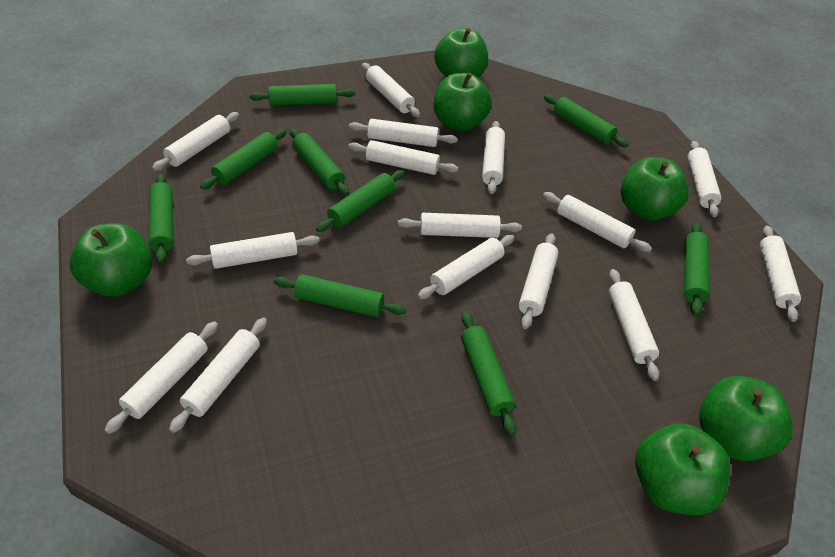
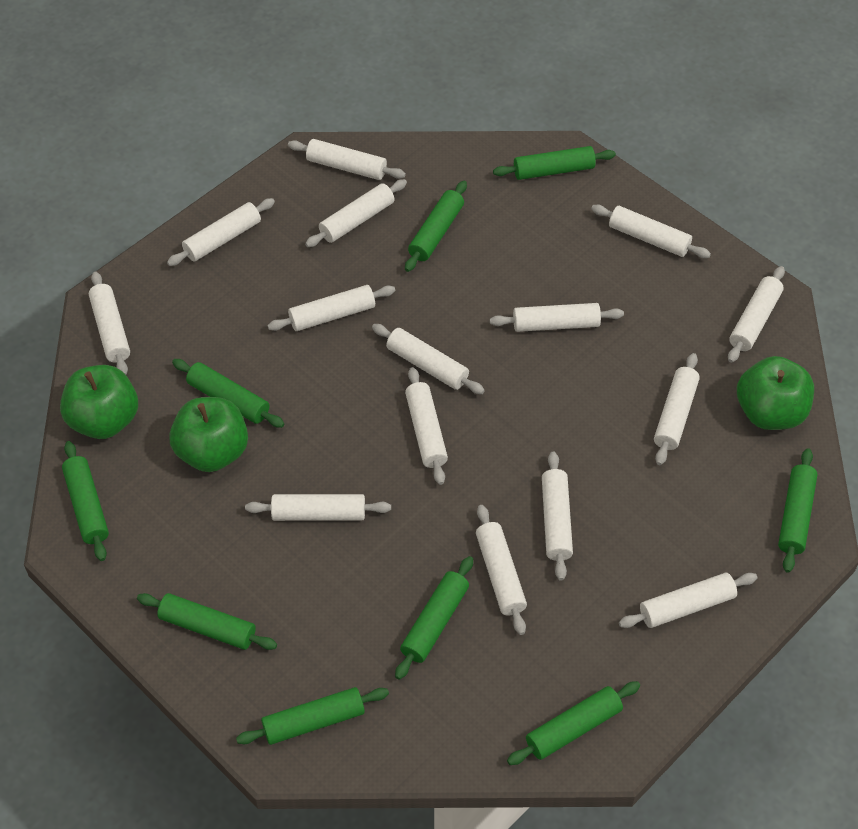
green apple: [70,223,152,297] [434,28,488,78] [434,73,492,131] [621,157,689,220] [635,424,730,515] [699,376,793,461] = 6 -> [60,365,138,439] [169,397,248,472] [737,356,814,430] = 3

